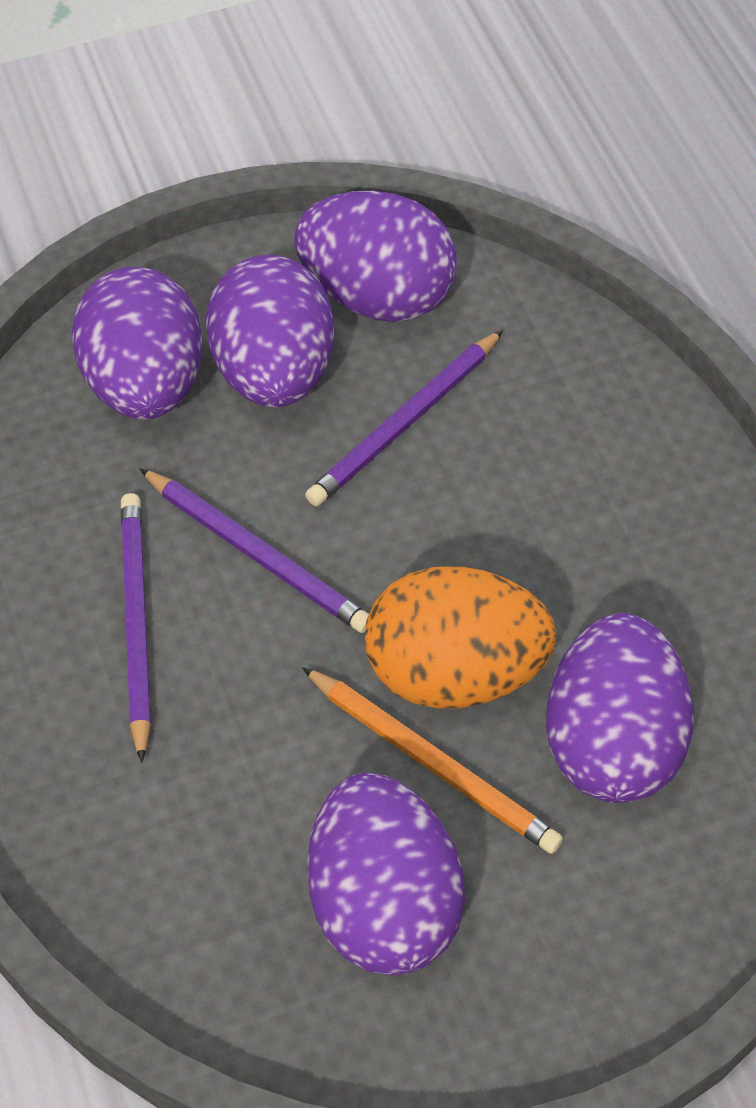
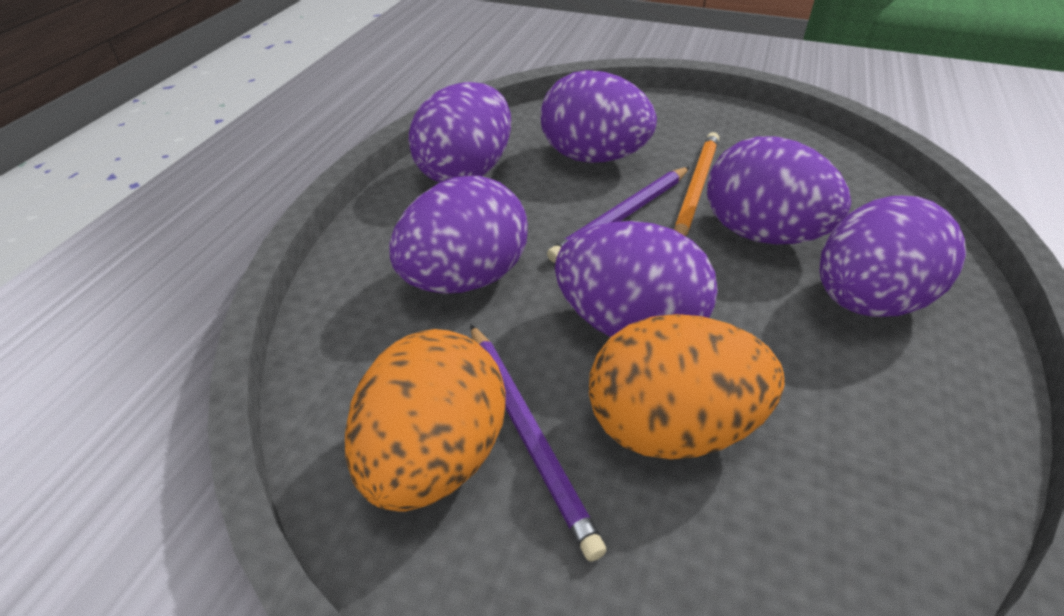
orange egg: [365,566,557,708] = 1 -> [345,329,506,511] [589,314,785,459] = 2
purple egg: [72,267,203,420] [206,255,335,407] [294,191,457,322] [307,772,465,975] [546,613,694,803] = 5 -> [389,176,528,294] [409,82,511,182] [541,70,657,163] [555,221,718,337] [707,136,851,244] [820,196,966,317] = 6
purple pencil: [121,493,151,763] [139,468,369,633] [305,330,503,506] = 3 -> [470,324,607,561] [547,167,690,263] = 2

